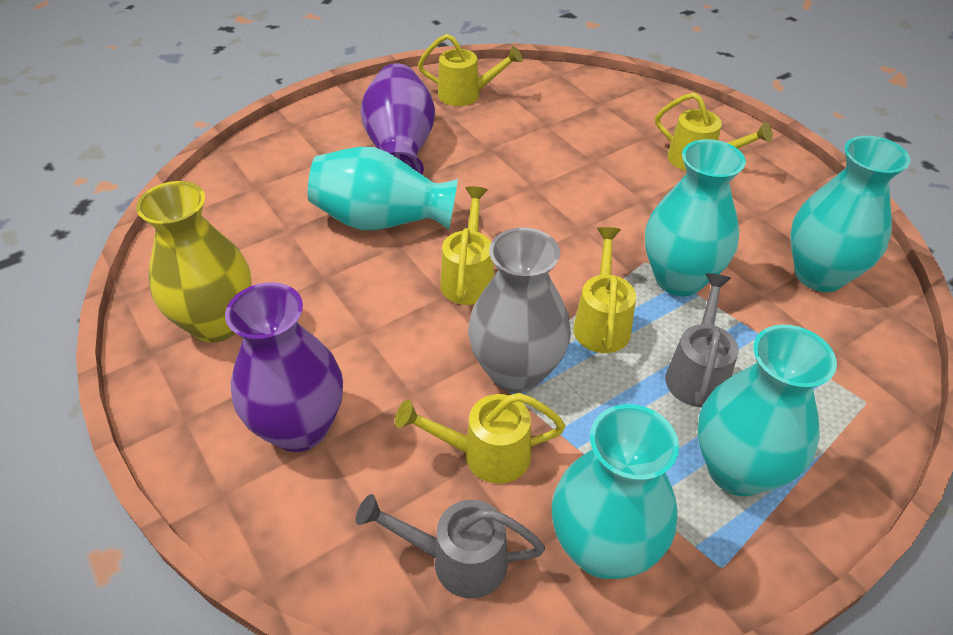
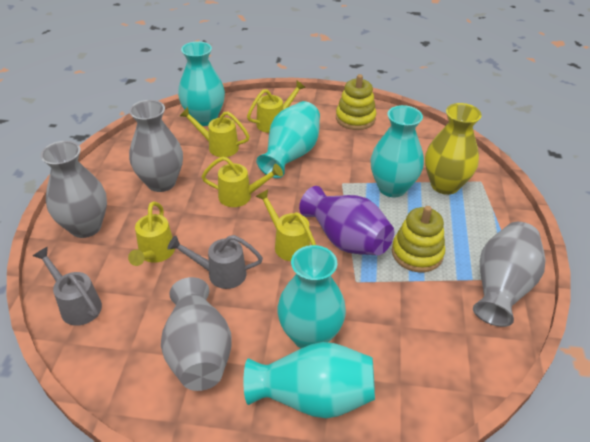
grey vase: [468,228,571,393] = 1 -> [40,141,107,238] [129,100,183,192] [161,277,232,391] [473,222,545,327] = 4
purple vase: [225,282,343,452] [360,63,435,175] = 2 -> [299,186,394,255] = 1
yellow stacking toy: none = 0 -> [336,74,376,130] [392,206,445,272] = 2

